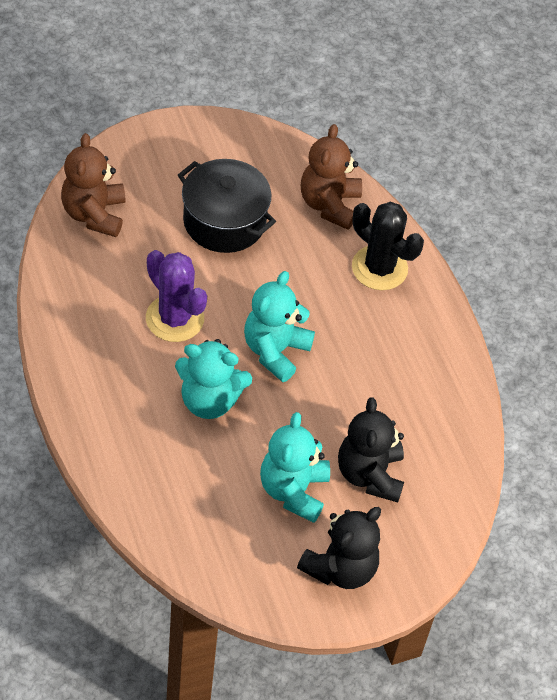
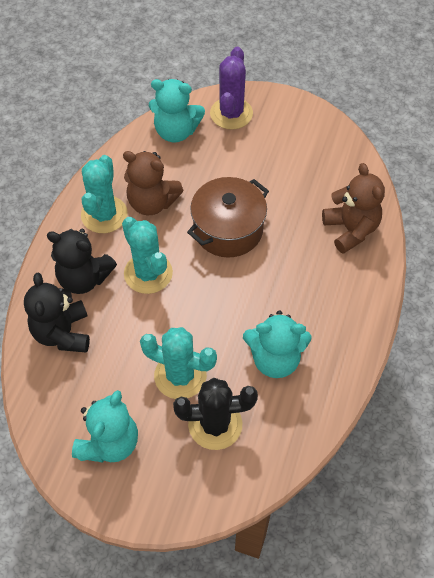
black pot: [178,159,276,253] = 1 -> none = 0
brown pot: none = 0 -> [187,177,269,257] = 1
turquoise cactus: none = 0 -> [81,155,128,233] [122,217,173,294] [140,327,217,399] = 3

